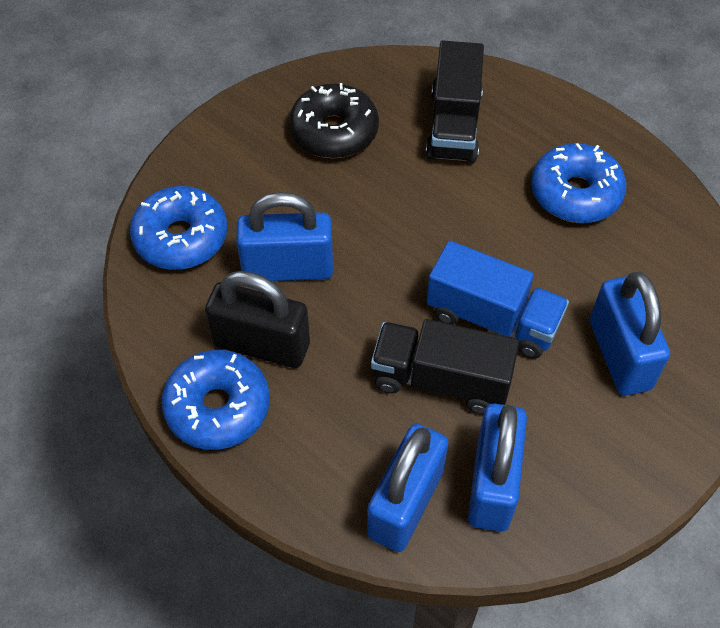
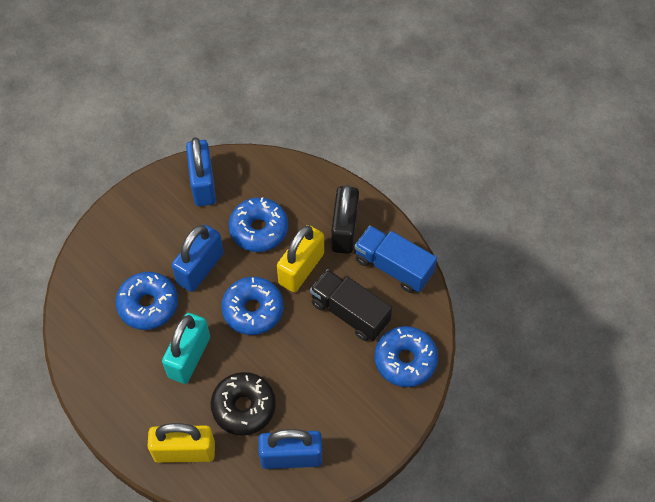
black truck: [371,319,519,414] [426,41,484,163] = 2 -> [310,269,392,341] = 1
blue donut: [130,186,227,270] [161,350,270,450] [531,143,626,223] = 3 -> [115,272,178,330] [221,277,283,335] [229,197,288,252] [375,326,438,387] = 4
blue padlock: [236,192,333,281] [367,424,448,552] [468,403,527,532] [590,272,670,396] = 4 -> [172,225,224,292] [186,137,216,206] [258,429,322,469] = 3
turquoise padlock: none = 0 -> [162,313,210,384] = 1
yellow padlock: none = 0 -> [148,423,215,463] [277,225,324,292] = 2

